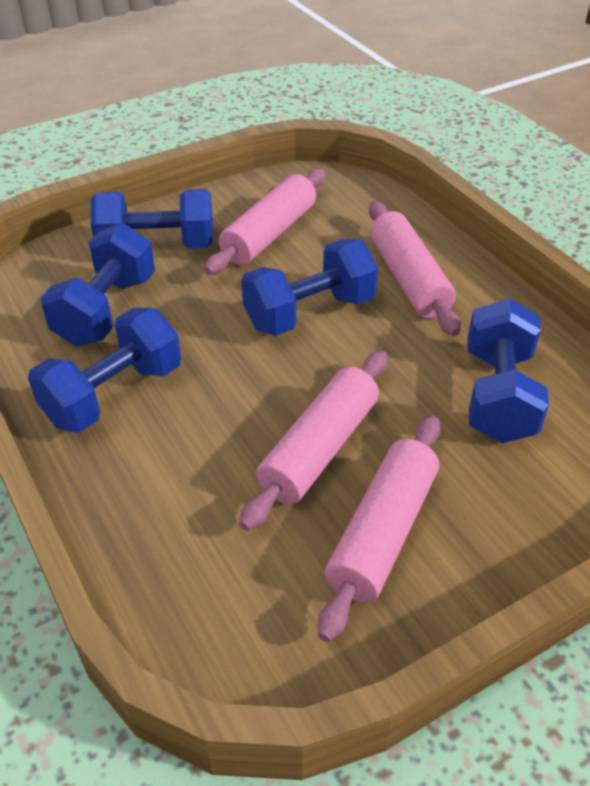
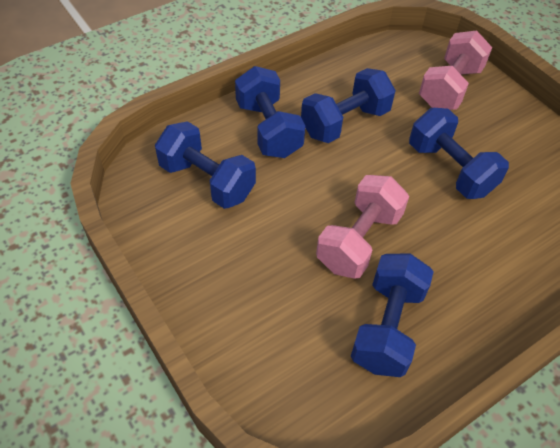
pink dumbbell: none = 0 -> [316,175,409,279] [419,31,492,110] = 2
pink rolling pin: [204,169,325,275] [239,351,387,531] [318,415,441,642] [369,201,461,336] = 4 -> none = 0

